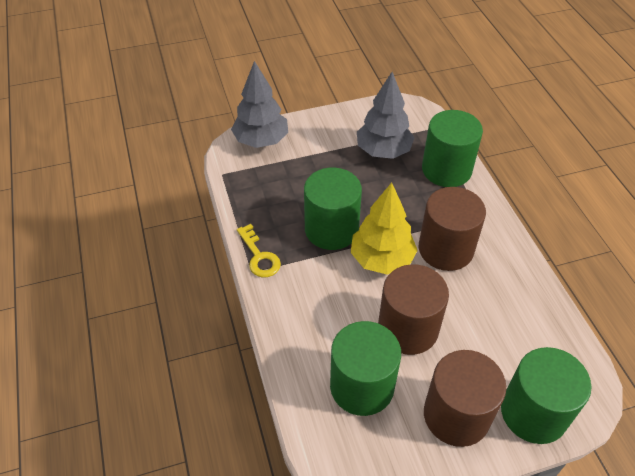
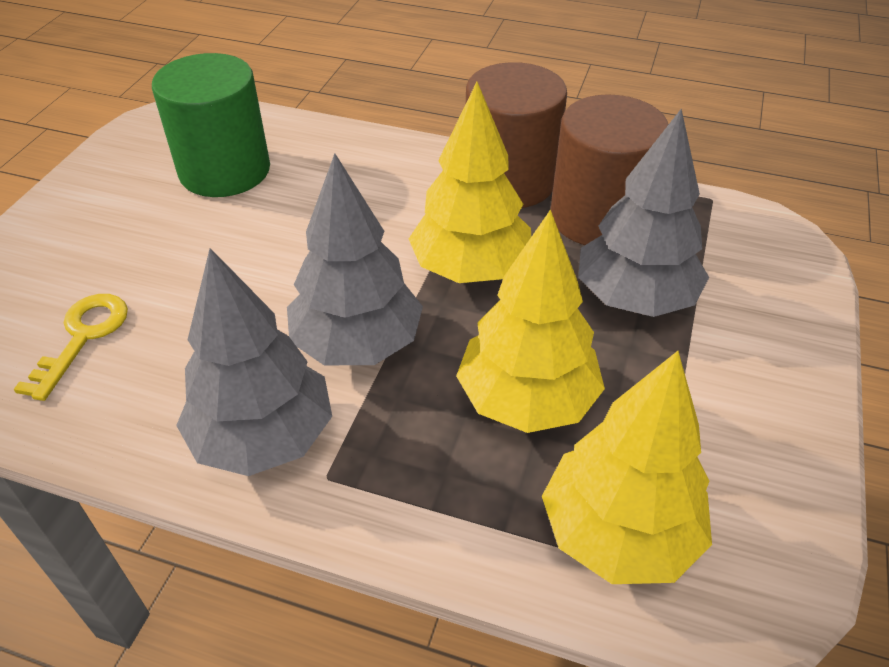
brown cylinder: [378,264,449,355] [419,187,486,271] [424,350,506,447] = 3 -> [466,62,567,208] [551,94,669,245] = 2
green cylinder: [304,168,362,250] [330,321,401,416] [422,110,483,187] [501,347,592,444] = 4 -> [152,53,270,197] = 1
grey tree: [231,61,288,148] [357,72,414,159] = 2 -> [176,248,332,476] [287,153,423,365] [578,109,709,317] = 3
yellow tree: [351,182,418,275] = 1 -> [409,82,531,283] [456,209,605,433] [542,351,712,584] = 3

